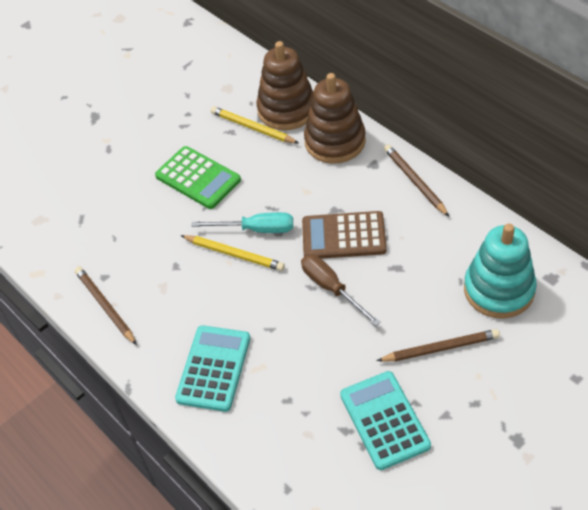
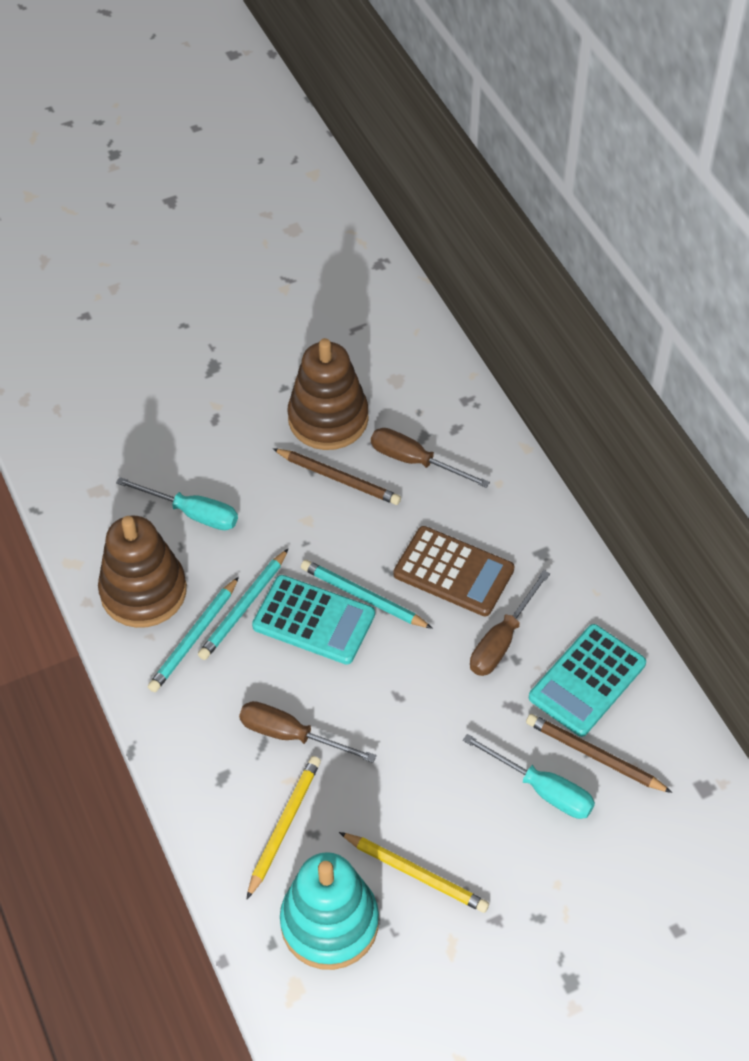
brown pencil: [75,267,137,345] [377,329,500,362] [384,144,449,216] = 3 -> [273,448,401,505] [526,714,672,793] = 2
brown screwdriver: [301,255,381,326] = 1 -> [239,701,377,763] [371,428,490,488] [470,570,550,676] = 3
green calculator: [155,146,241,209] = 1 -> none = 0
turquoise pencil: none = 0 -> [148,577,239,692] [198,548,289,660] [301,560,433,629] = 3
turquoise screwdriver: [191,212,293,233] = 1 -> [116,477,238,530] [463,734,595,819] = 2

